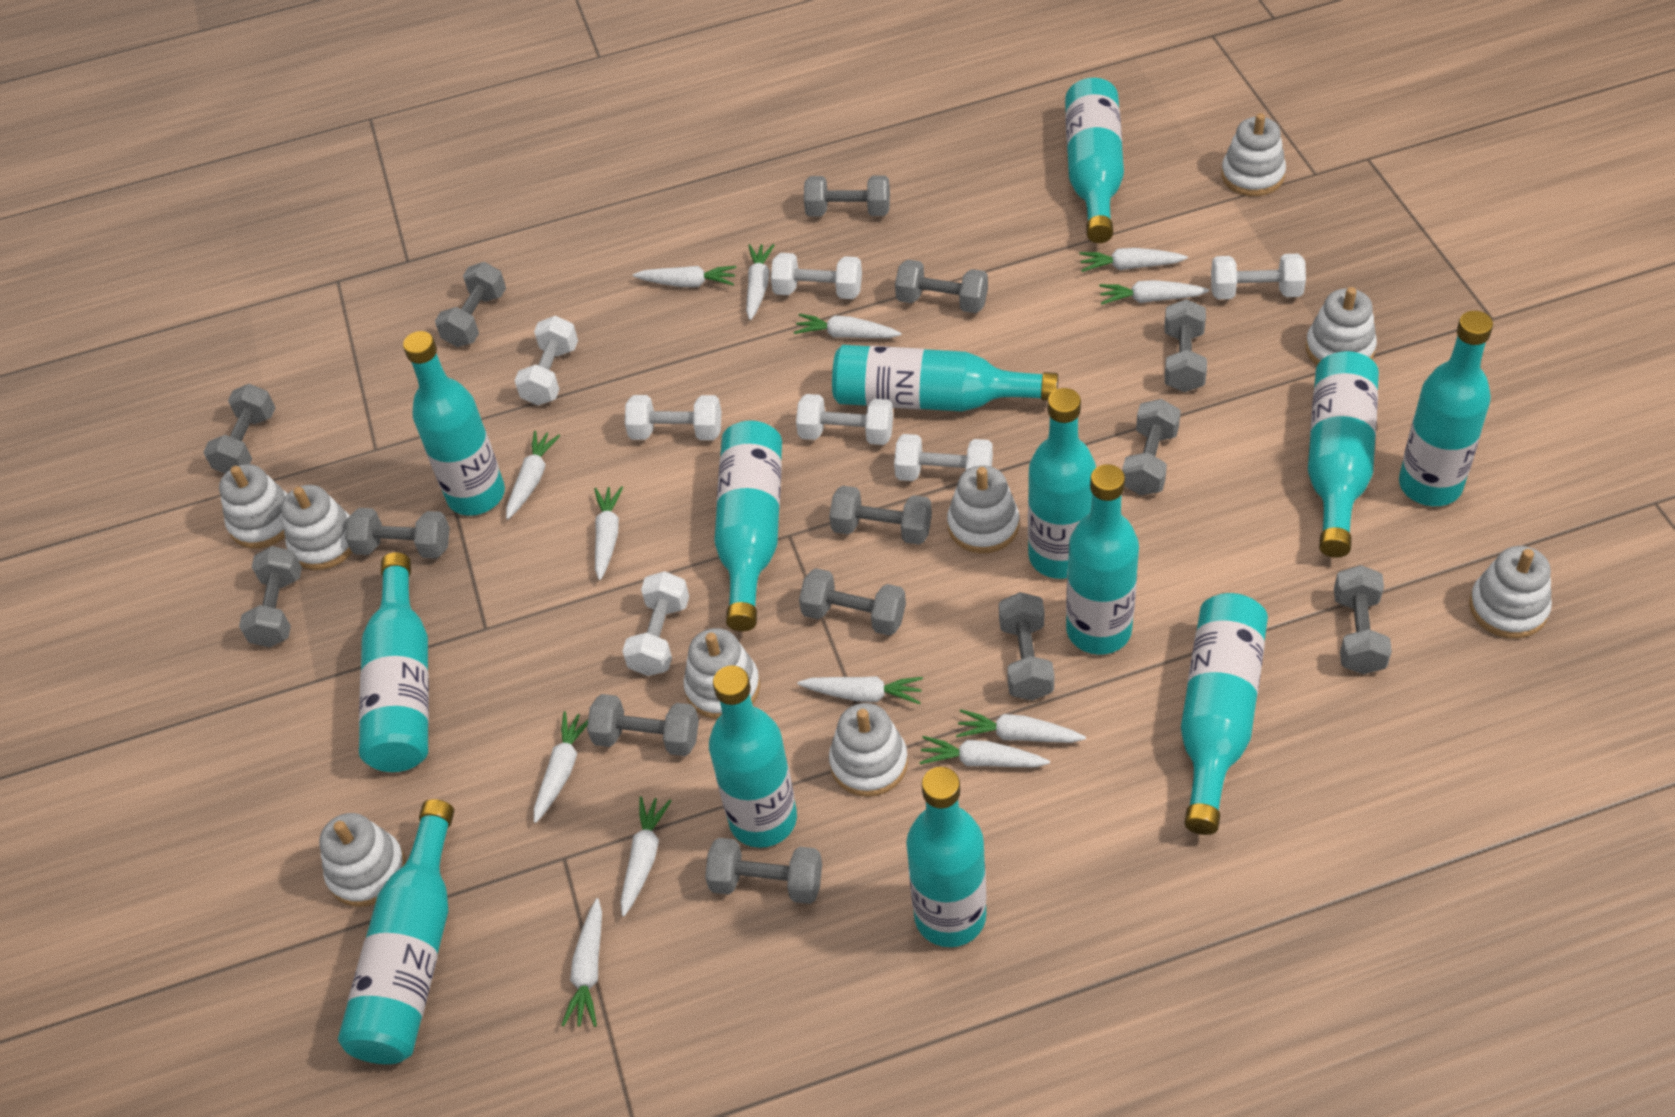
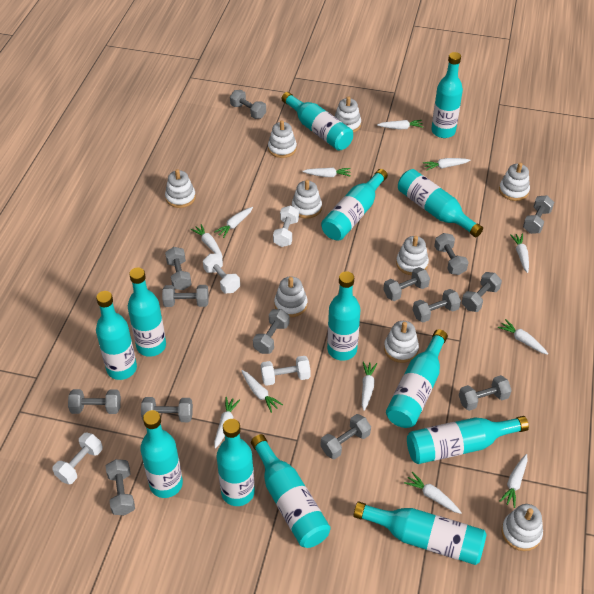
white carrot: [506,431,561,519] [534,711,588,823] [561,898,602,1027] [594,486,623,580] [620,796,671,916] [633,266,736,287] [746,244,775,320] [794,314,902,338] [798,676,923,704] [919,736,1050,767] [956,709,1086,743] [1080,248,1188,272] [1099,280,1209,305] = 13 -> [190,224,223,258] [214,207,253,238] [214,397,240,449] [242,370,283,413] [302,167,351,177] [362,362,377,411] [377,120,423,129] [404,472,462,514] [423,158,470,171] [498,319,548,355] [499,454,528,508] [510,234,529,273] = 12
white dumbbell: [514,316,578,405] [622,571,689,676] [625,395,721,440] [771,253,862,299] [796,394,893,445] [894,434,993,481] [1211,254,1306,299] = 7 -> [52,433,103,484] [203,254,240,293] [261,356,311,386] [273,205,299,247] = 4

